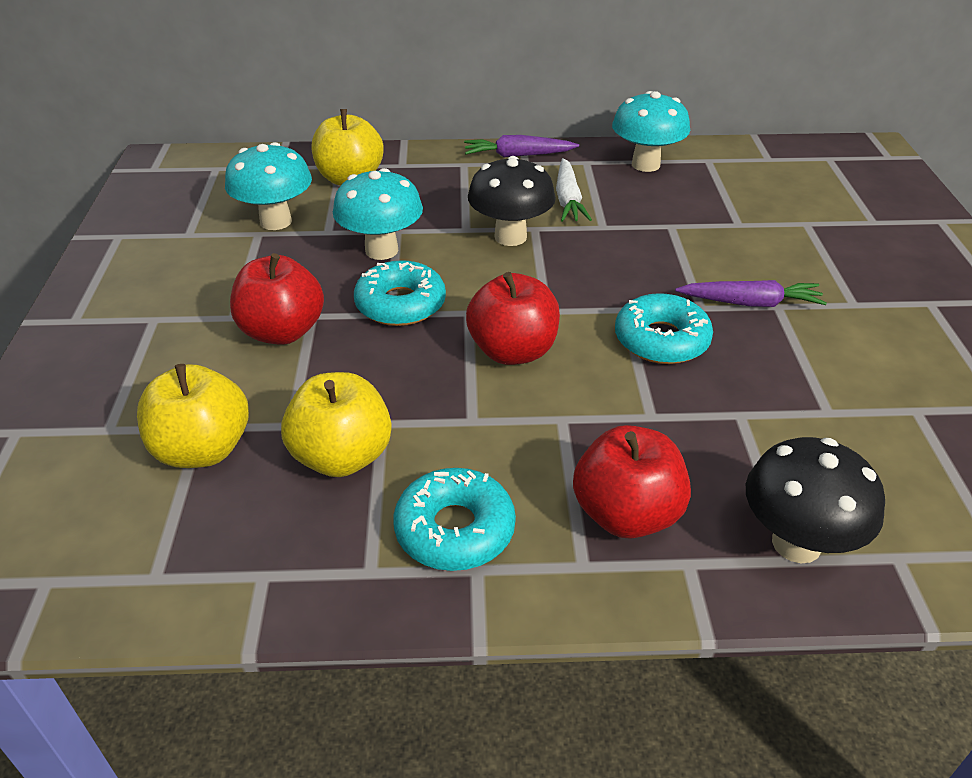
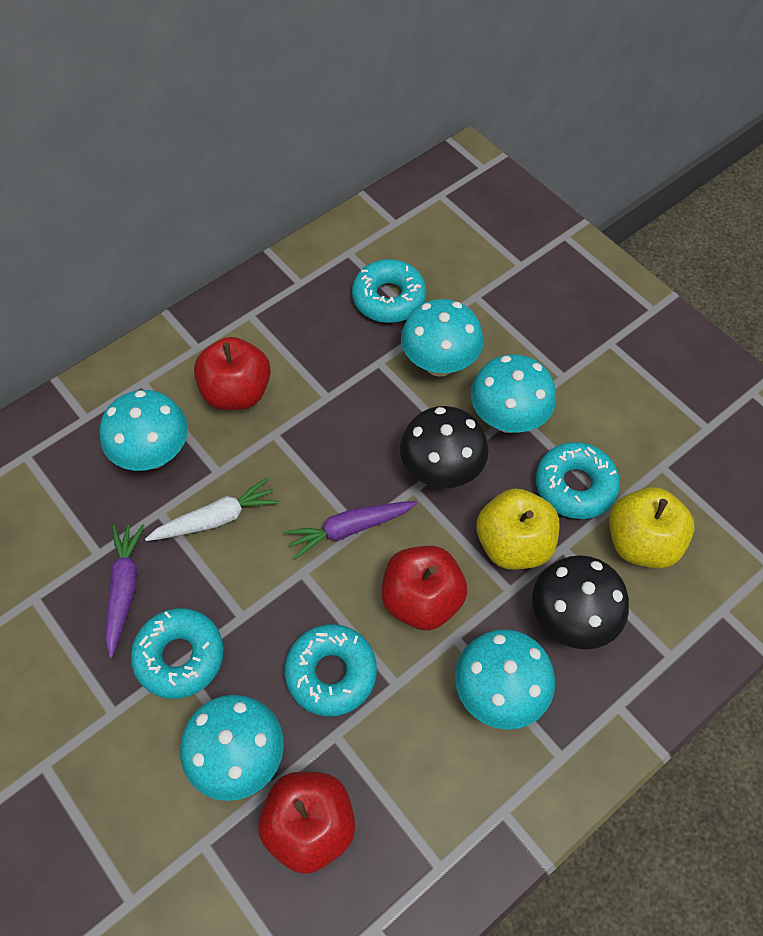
turquoise donut: [354,260,446,326] [393,468,516,571] [615,293,713,364] = 3 -> [131,608,224,699] [285,624,377,716] [352,259,426,323] [536,442,620,519] = 4
turquoise mushroom: [225,142,312,230] [333,168,423,260] [612,91,690,172] = 3 -> [99,390,188,471] [180,695,284,801] [401,299,484,377] [455,629,555,730] [471,354,556,433] = 5
yellow apple: [137,364,249,468] [281,372,392,477] [312,109,384,186] = 3 -> [476,488,559,570] [609,487,695,569] = 2

